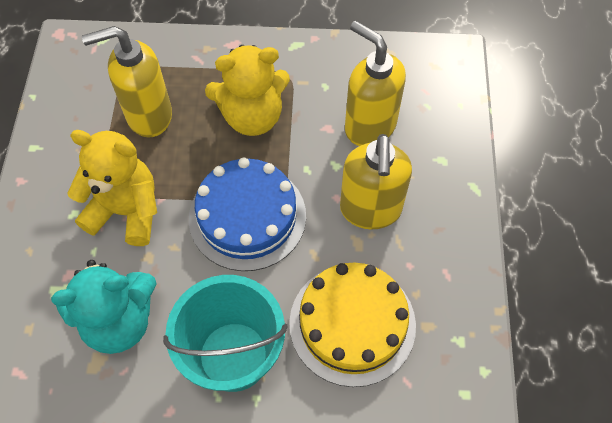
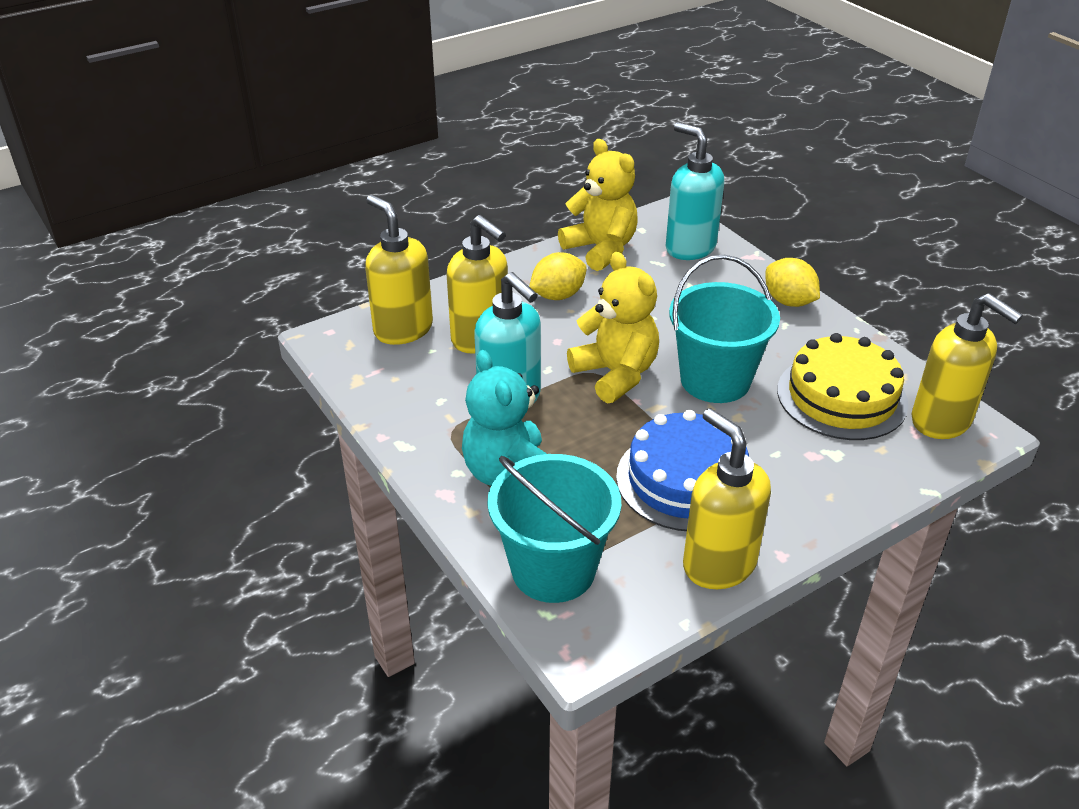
turquoise bucket: [163,275,287,392] = 1 -> [487,454,621,603] [669,255,780,403] = 2
turquoise soap dispenser: none = 0 -> [474,272,541,404] [666,122,724,260] = 2
yellow lemon: none = 0 -> [529,252,587,300] [765,258,820,307] = 2
yellow soap dispenser: [82,26,172,138] [340,134,412,230] [345,21,406,146] = 3 -> [365,195,433,345] [447,215,508,354] [683,408,771,589] [911,293,1023,439] = 4

